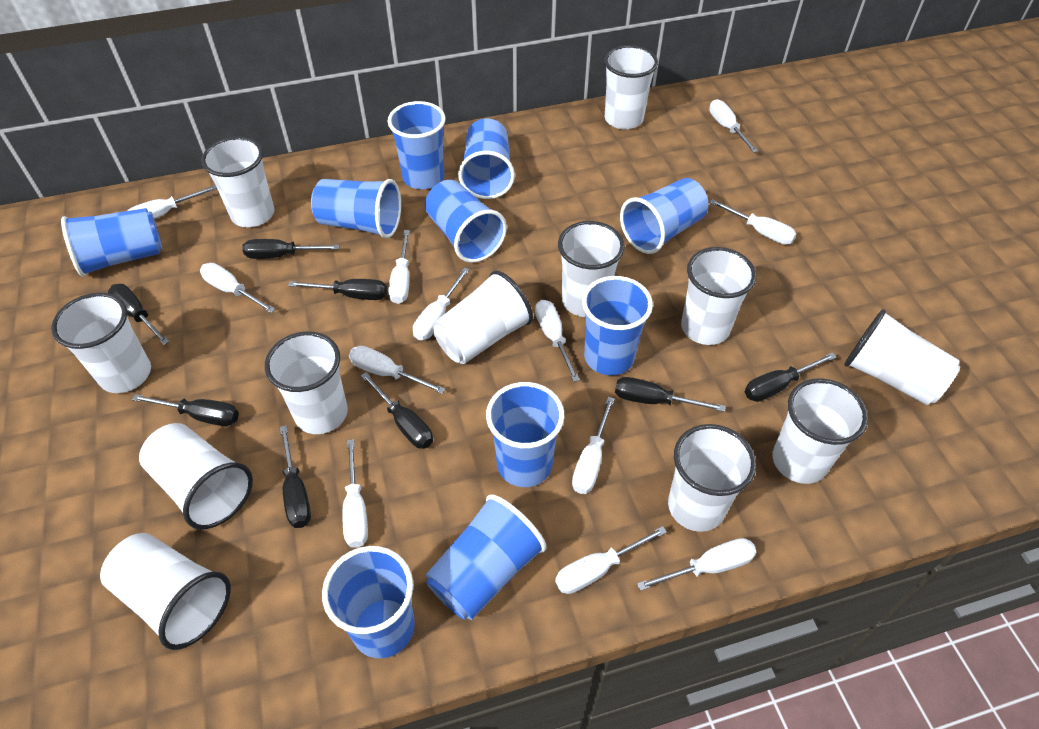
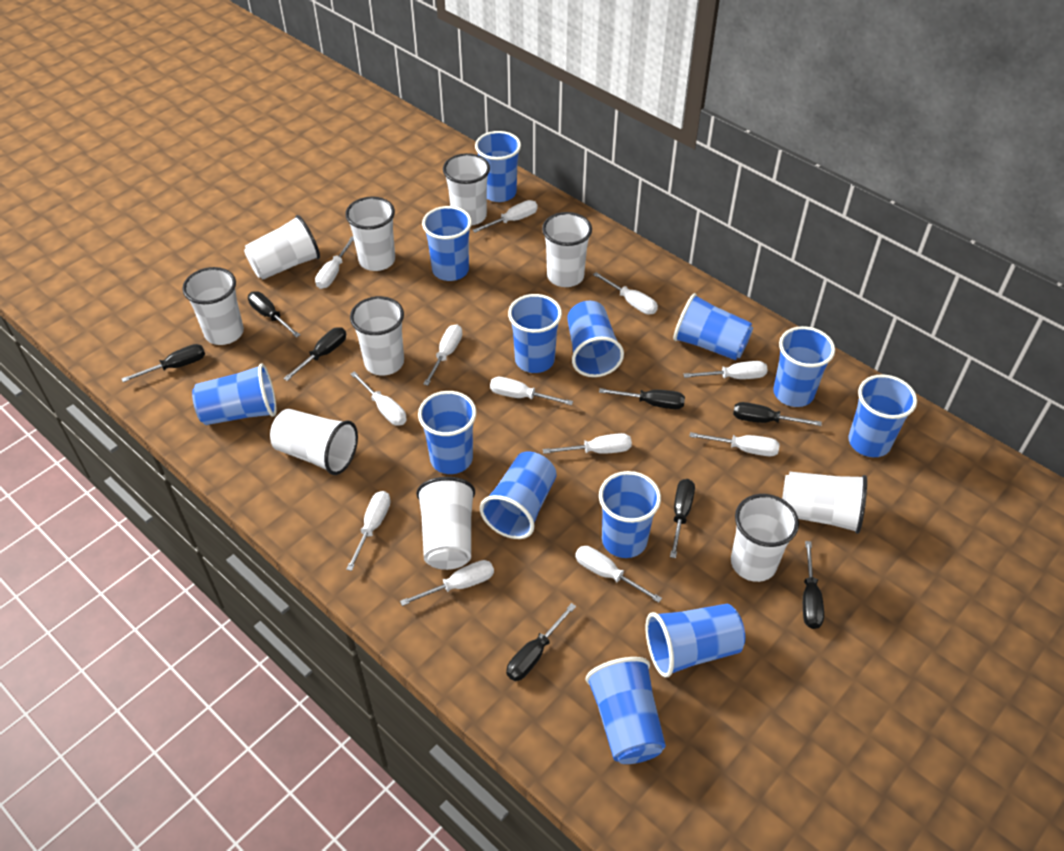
blue cup: [61,208,162,277] [311,179,401,238] [322,546,415,658] [387,101,446,189] [425,180,507,263] [426,494,546,620] [458,119,515,199] [486,382,564,487] [582,276,653,375] [620,178,709,254] = 10 -> [192,364,276,425] [418,391,477,474] [422,206,472,281] [475,131,521,202] [480,451,557,539] [508,294,562,373] [567,301,624,377] [585,657,666,764] [599,471,661,558] [646,604,745,678] [673,293,753,360] [773,326,835,407] [849,374,917,457] = 13
white cup: [51,293,151,393] [100,533,231,650] [139,423,253,530] [201,137,274,227] [265,331,348,434] [433,271,533,364] [558,221,625,317] [604,45,658,130] [668,424,756,532] [681,247,756,345] [773,378,868,484] [844,309,960,405] = 12 -> [182,267,244,345] [244,215,320,280] [270,409,358,475] [345,196,395,271] [350,296,404,376] [416,477,475,570] [443,153,490,226] [542,212,592,287] [731,494,799,582] [782,472,867,534] = 10

